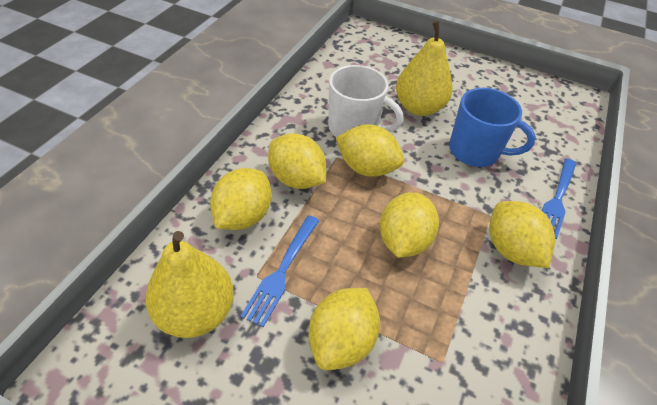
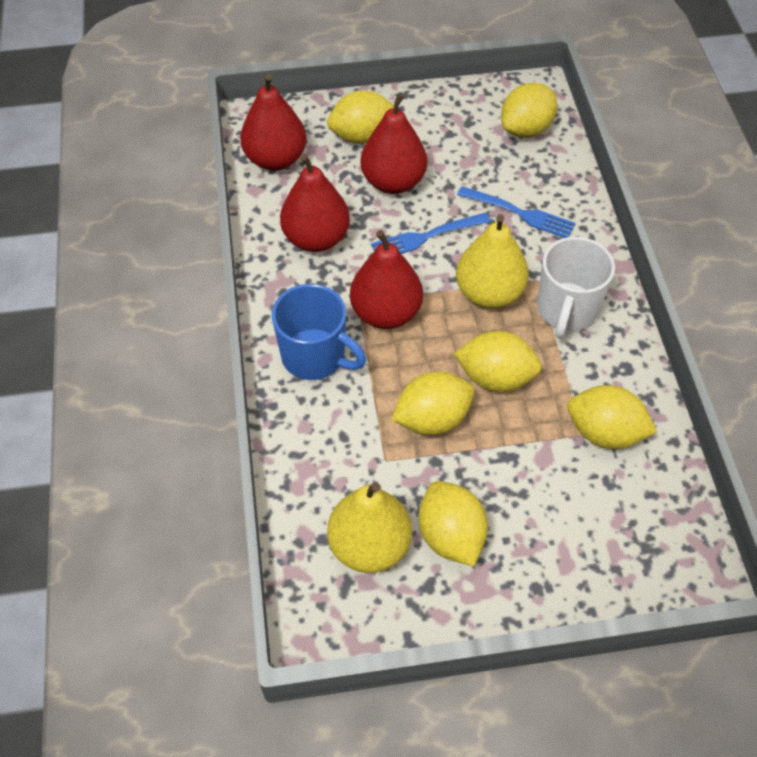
red pear: none = 0 -> [240,74,306,171] [280,154,350,252] [350,230,423,329] [361,93,427,194] = 4

